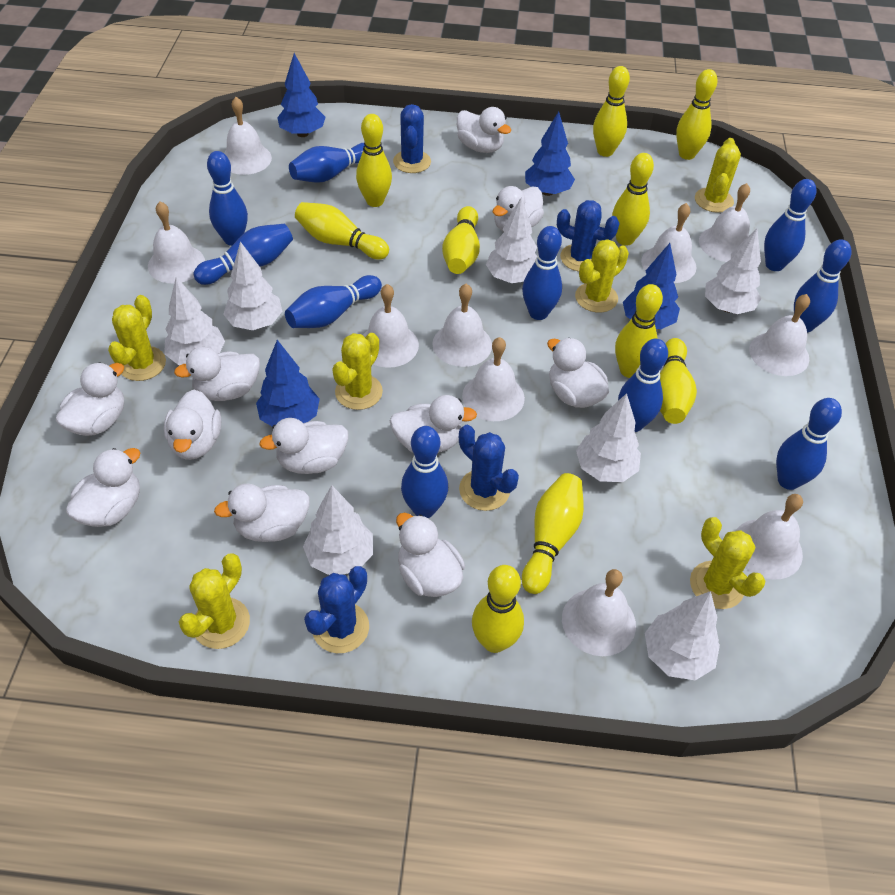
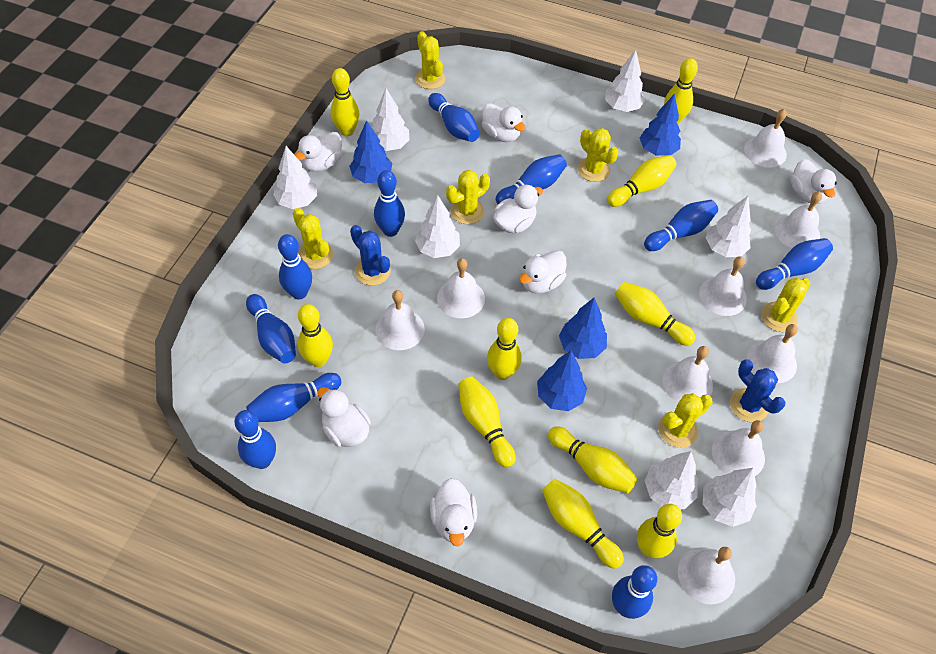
blue cactus: [304,566,369,653] [393,104,431,173] [459,425,519,511] [557,200,620,272] = 4 -> [350,225,391,286] [730,359,786,422] = 2
white bell: [148,201,205,283] [224,97,272,175] [363,284,419,368] [432,284,492,367] [462,337,525,421] [562,569,636,656] [641,203,696,283] [699,183,750,262] [736,494,803,580] [749,294,810,376] = 10 -> [375,290,425,350] [437,258,485,318] [662,346,713,403] [678,547,735,604] [699,256,747,316] [712,420,765,476] [744,109,787,168] [747,324,798,383] [775,191,822,248] = 9
white duck: [56,362,124,436] [66,448,141,527] [164,390,221,460] [174,347,260,401] [214,484,310,542] [259,418,348,474] [390,395,477,453] [396,513,465,597] [457,107,511,153] [493,186,544,232] [547,338,609,408] = 11 -> [295,132,342,172] [318,387,371,447] [430,478,477,547] [481,103,526,142] [493,184,543,233] [519,250,567,294] [790,159,837,204] = 7

